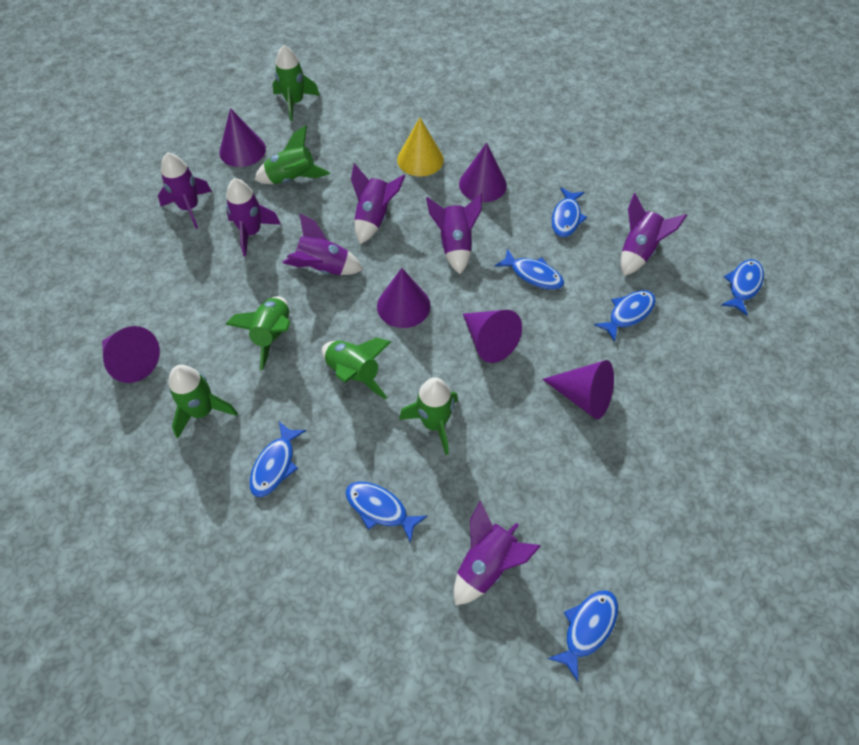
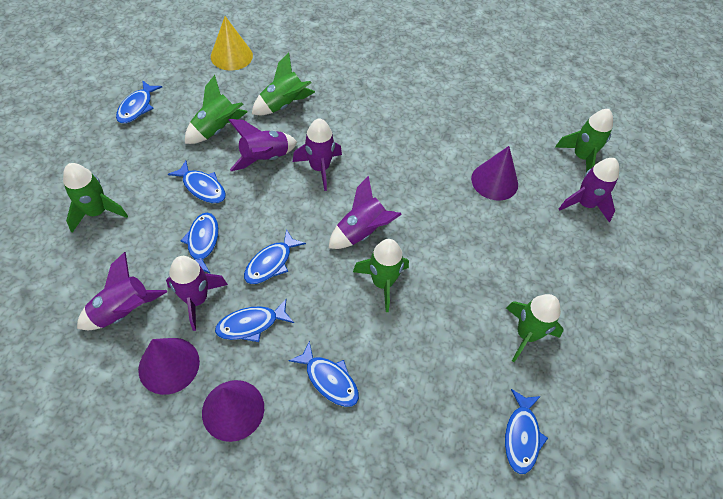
purple cone: [102,326,160,383] [219,108,266,167] [377,268,431,328] [459,143,507,202] [463,310,522,363] [542,360,614,419] = 6 -> [138,338,200,395] [202,380,264,442] [471,146,518,201] = 3
purple rocket: [158,152,212,229] [226,178,280,256] [283,213,363,275] [351,163,405,244] [426,194,482,274] [454,501,541,605] [621,193,687,276] = 7 -> [77,252,167,330] [166,256,228,331] [228,119,297,171] [293,118,342,191] [329,175,402,249] [559,158,619,222] = 6

